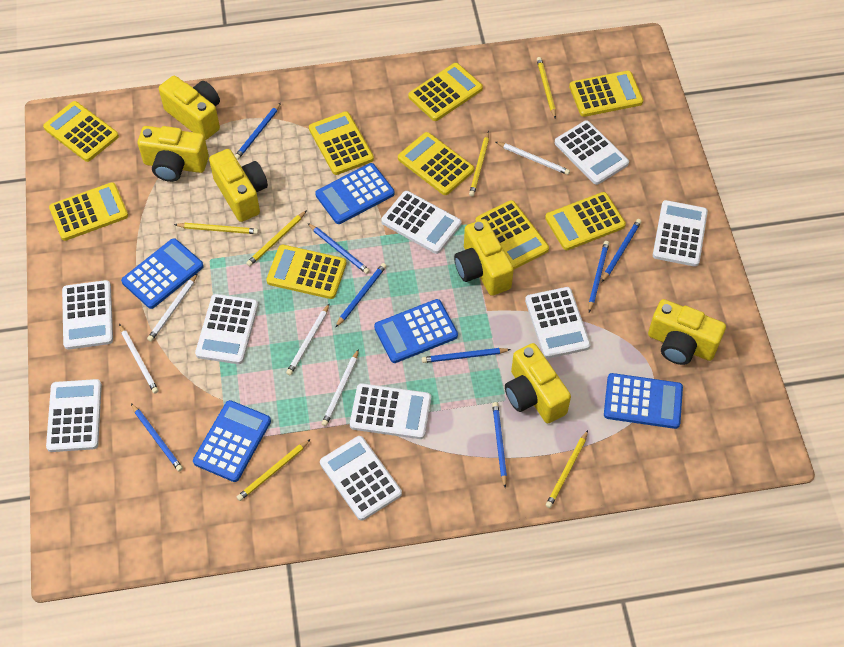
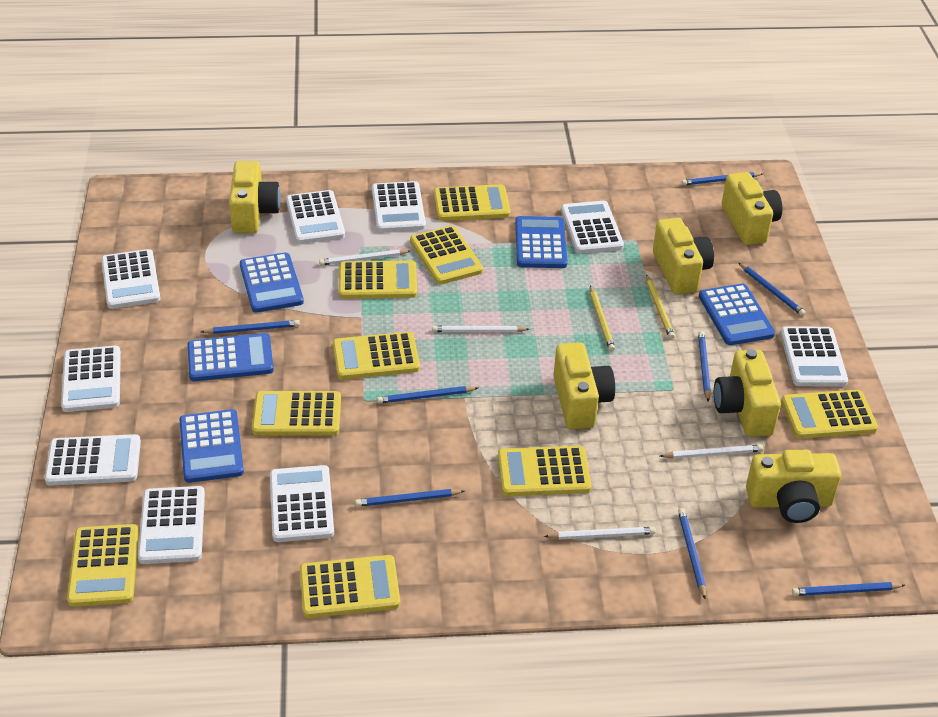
white pencil: [119,324,159,394] [147,273,198,342] [286,303,330,375] [321,349,359,426] [496,142,570,175] = 5 -> [319,249,410,265] [432,326,529,332] [544,527,656,540] [660,445,763,459] = 4
yellow pencil: [174,223,258,234] [237,439,311,501] [246,210,307,266] [469,131,489,197] [537,57,556,119] [546,430,588,508] = 6 -> [590,285,615,351] [646,274,675,339] = 2

